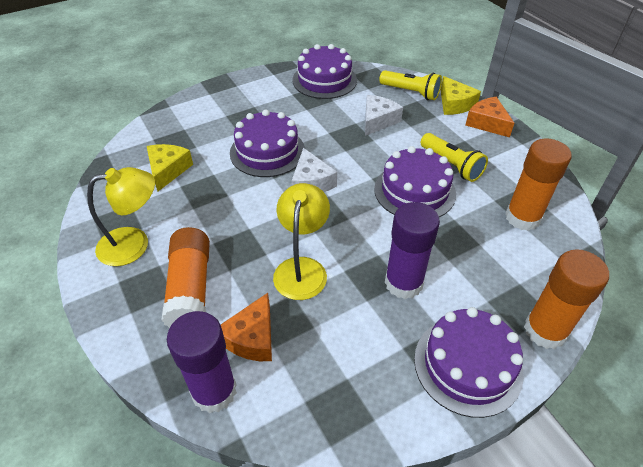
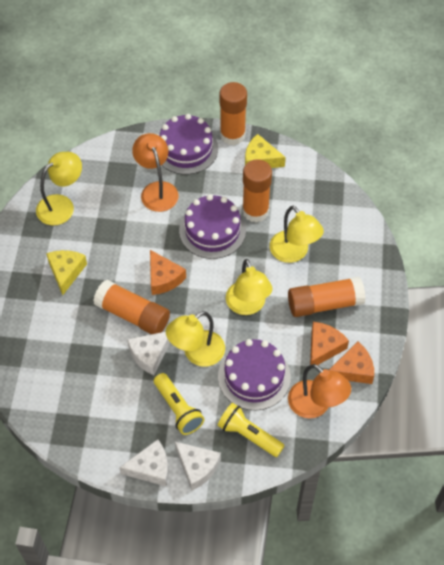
orange cheese: [221,293,272,361] [465,97,514,137] = 2 -> [150,250,186,295] [310,322,349,365] [329,341,374,384] = 3
orange glue stick: [161,227,210,328] [505,139,572,231] [524,249,609,349] = 3 -> [93,280,170,334] [220,82,247,145] [242,159,272,223] [288,276,365,317] = 4
orange lamp: none = 0 -> [132,133,179,212] [288,364,351,419] = 2
purple cake: [230,110,305,177] [293,44,357,99] [374,146,456,217] [414,307,524,418] = 4 -> [160,114,218,175] [179,194,246,259] [218,339,291,410] = 3
purple glue stick: [167,311,237,413] [385,202,440,299] = 2 -> none = 0
white cheese: [292,148,337,192] [365,95,403,136] = 2 -> [119,439,168,486] [127,332,170,375] [175,442,221,491] = 3
yellow lamp: [87,167,155,266] [273,183,330,300] = 2 -> [36,152,82,225] [166,311,225,367] [226,259,273,315] [270,206,324,263] = 4

